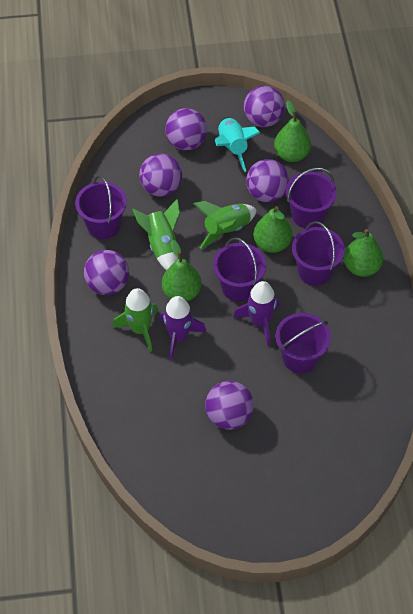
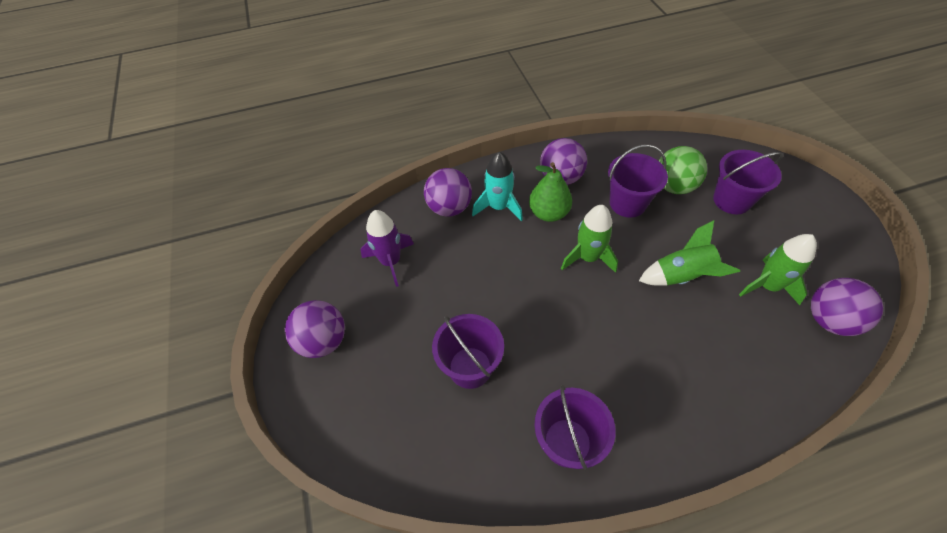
green ball: none = 0 -> [659,146,707,194] = 1
green pear: [162,240,202,301] [253,206,292,253] [274,101,311,162] [344,229,383,277] = 4 -> [529,162,572,222] = 1
purple ball: [84,250,129,295] [139,154,182,197] [165,108,207,150] [205,381,254,430] [244,86,285,127] [246,159,289,202] = 6 -> [285,300,345,358] [424,168,472,216] [540,138,587,185] [811,278,883,336] = 4
purple bucket: [75,175,127,239] [213,237,266,302] [275,313,331,373] [286,168,337,228] [292,221,345,286] = 5 -> [432,314,504,389] [534,385,616,470] [608,144,668,218] [713,150,783,214] = 4
purple rocket: [159,296,206,361] [233,281,280,346] = 2 -> [360,210,414,287] = 1

